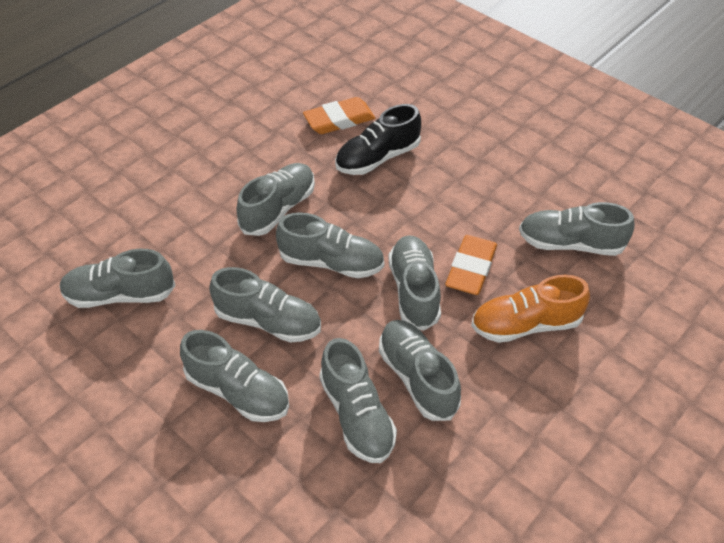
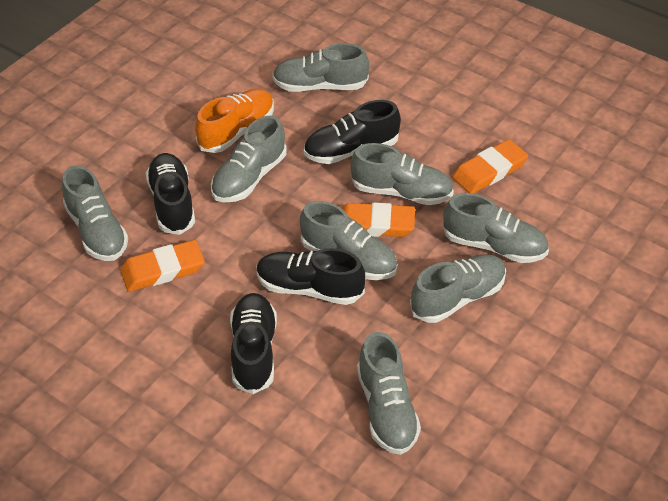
black shoe: [335,104,421,175] = 1 -> [146,153,195,235] [230,293,277,394] [257,248,365,305] [304,100,401,164] = 4
grey shoe: [60,249,176,308] [180,330,289,422] [209,267,321,342] [236,163,315,236] [276,212,384,278] [319,338,397,463] [379,320,461,421] [388,235,441,331] [519,202,635,256] = 9 -> [62,166,128,261] [211,116,287,202] [272,43,369,92] [300,201,397,280] [351,143,454,205] [357,332,421,455] [410,254,506,323] [443,193,549,263] = 8
orange eraser: [303,97,375,134] [445,235,497,295] = 2 -> [120,240,204,292] [341,203,415,237] [452,139,528,194] = 3

